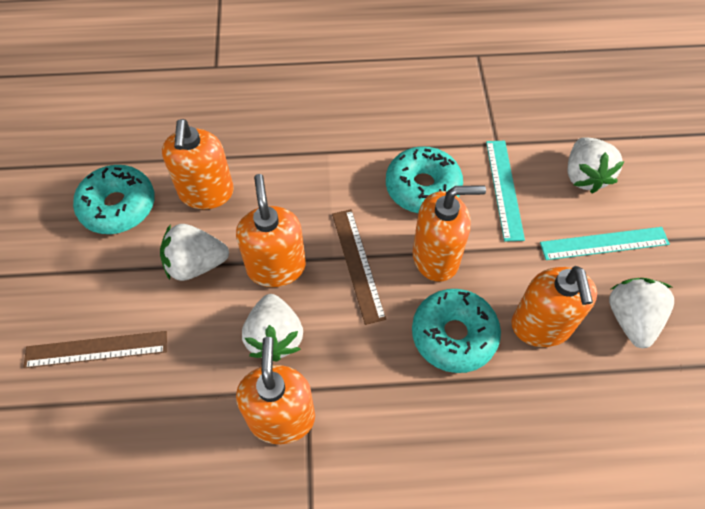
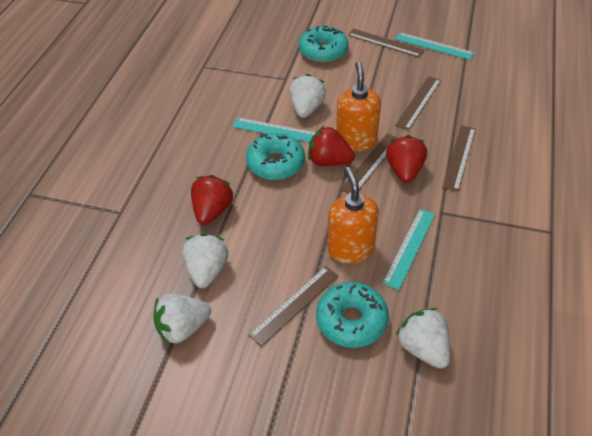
brown ruler: [23,331,167,368] [332,209,386,325] = 2 -> [248,266,338,347] [341,133,397,193] [348,29,424,57] [395,76,441,130] [442,125,476,192] = 5
orange soap dispenser: [162,119,234,209] [236,174,306,287] [236,337,315,444] [413,185,486,282] [511,266,597,347] = 5 -> [327,167,379,264] [336,61,381,151] = 2
red strawberry: none = 0 -> [191,175,234,225] [308,126,355,166] [386,135,427,183] = 3
turquoise ruler: [486,141,525,242] [540,227,670,260] = 2 -> [233,117,316,142] [382,209,435,290] [395,32,474,60] = 3

